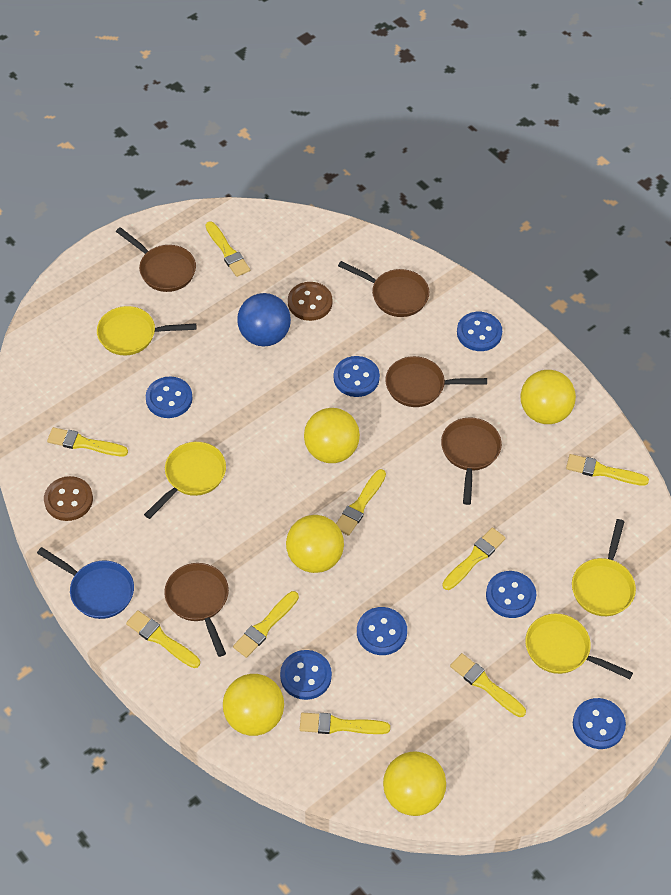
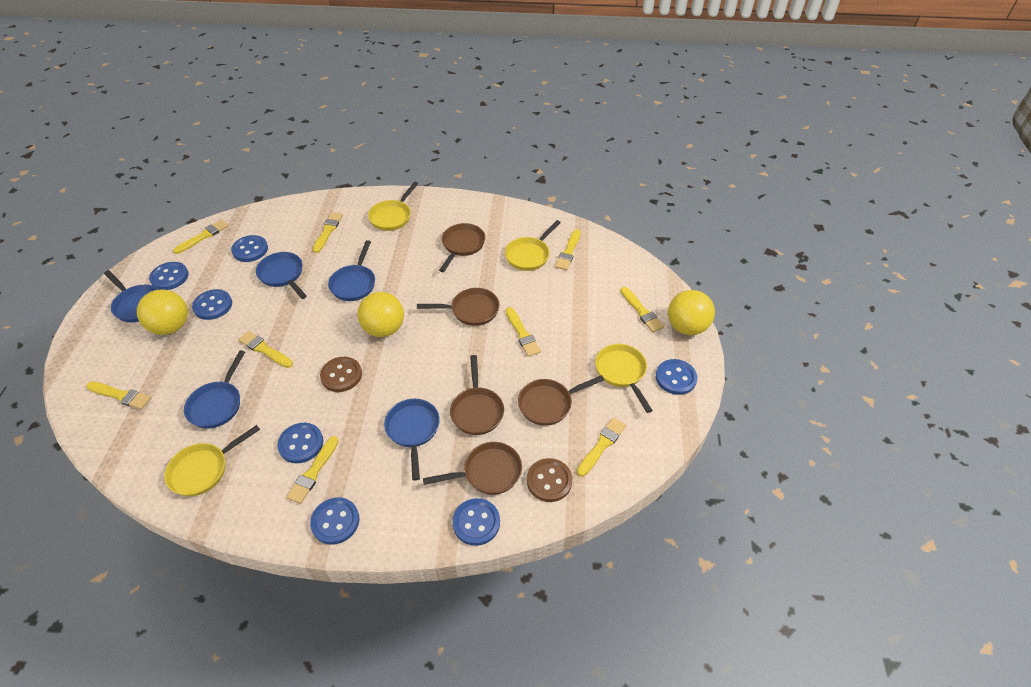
blue ball: [237,293,291,347] = 1 -> none = 0
blue pan: [37,547,134,619] = 1 -> [104,270,159,322] [184,350,245,429] [256,252,307,299] [328,240,375,301] [384,399,440,481] = 5
yellow ball: [223,674,284,736] [286,515,344,573] [304,408,360,463] [383,752,446,816] [521,370,576,424] = 5 -> [137,289,188,335] [358,292,404,337] [668,290,715,335] = 3

